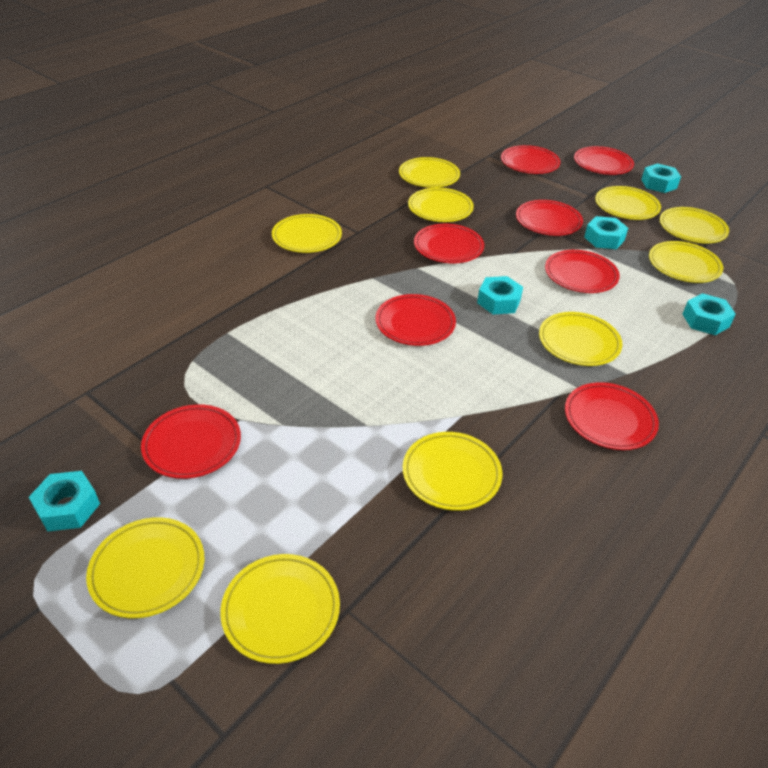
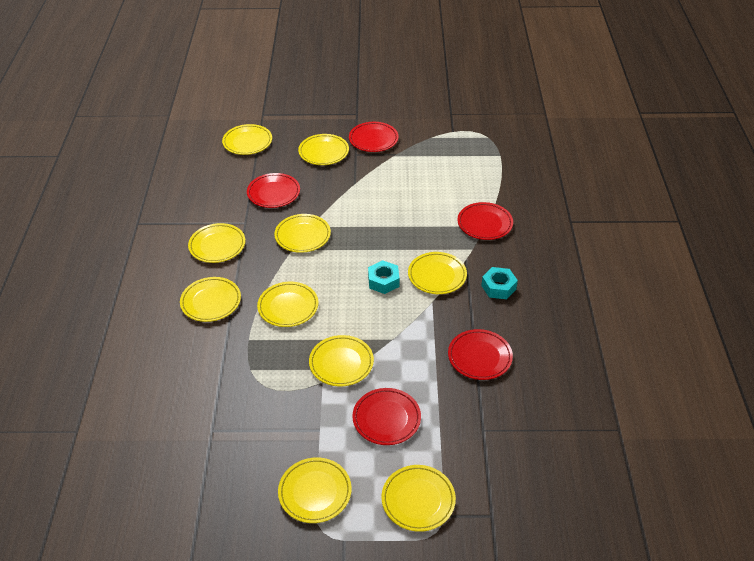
red plate: [141,404,241,479] [376,294,456,346] [414,224,484,263] [501,145,561,174] [516,200,583,236] [545,250,620,293] [565,382,659,450] [574,146,634,175] = 8 -> [247,173,300,208] [349,122,399,152] [352,388,421,445] [448,329,513,380] [457,202,513,240] = 5
turquoise nut: [29,471,100,532] [477,276,523,315] [584,216,628,249] [641,163,681,193] [683,293,736,335] = 5 -> [368,260,400,294] [481,267,518,299] = 2

